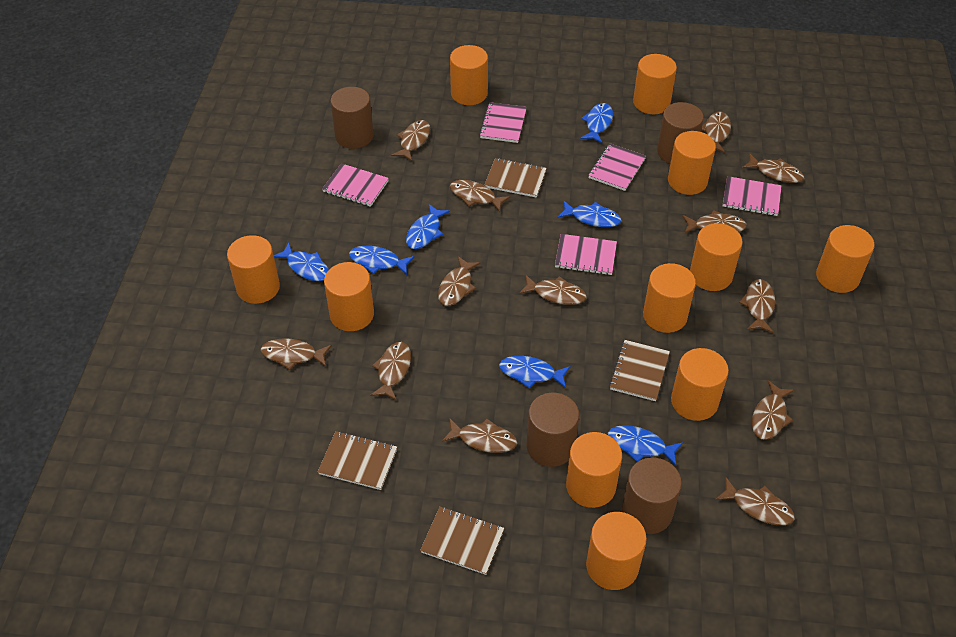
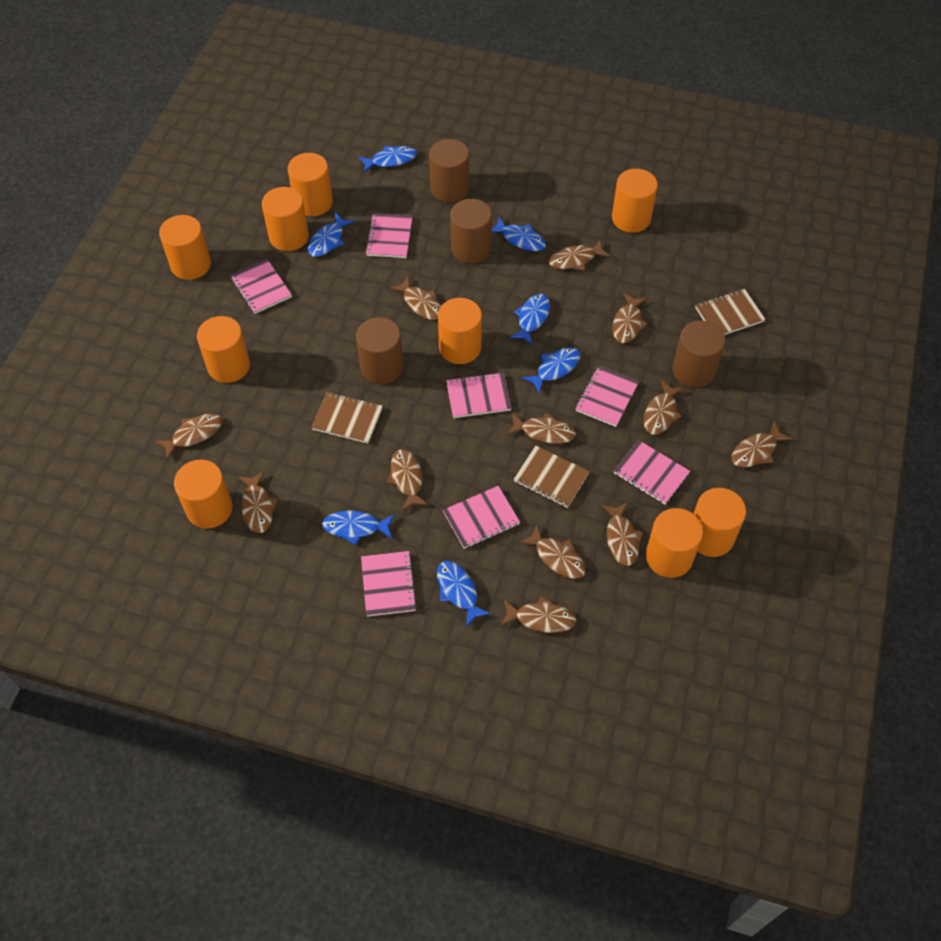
brown fish: [261,338,332,370] [370,342,411,401] [391,120,430,161] [438,256,481,306] [442,418,517,453] [450,180,510,212] [519,275,587,305] [682,210,747,233] [701,112,731,153] [715,477,795,525] [739,279,775,333] [742,153,804,183] [752,380,794,440] = 13 -> [155,414,222,460] [239,471,278,533] [387,449,428,511] [390,276,441,320] [500,596,576,633] [507,412,576,444] [519,524,586,579] [549,239,610,270] [601,502,643,566] [612,293,648,343] [643,380,685,435] [731,422,792,468] = 12
brown notebook: [318,431,397,490] [420,507,504,575] [485,158,547,198] [609,340,670,401] = 4 -> [311,392,383,443] [514,446,590,508] [695,289,766,335] = 3
orange cylinder: [227,235,280,304] [324,262,374,331] [450,45,488,105] [566,432,622,508] [586,512,647,590] [633,54,677,114] [643,263,696,333] [668,131,716,195] [671,348,729,421] [690,223,743,291] [816,225,874,293] = 11 -> [159,215,211,280] [174,460,233,529] [197,316,250,383] [262,187,309,251] [288,153,333,216] [438,298,482,364] [612,169,658,233] [646,508,703,578] [693,488,746,557] = 9
pink notebook: [322,163,389,207] [479,102,527,143] [555,234,617,275] [588,143,646,191] [723,176,782,216] = 5 -> [230,259,292,314] [361,551,417,617] [365,213,413,258] [443,486,520,549] [446,372,512,418] [575,366,639,427] [614,440,690,504] = 7

